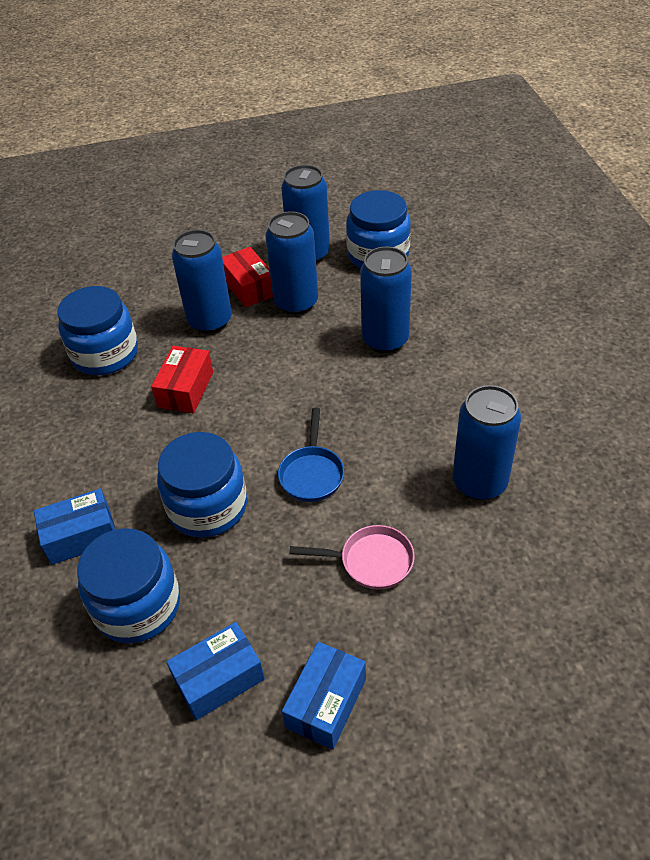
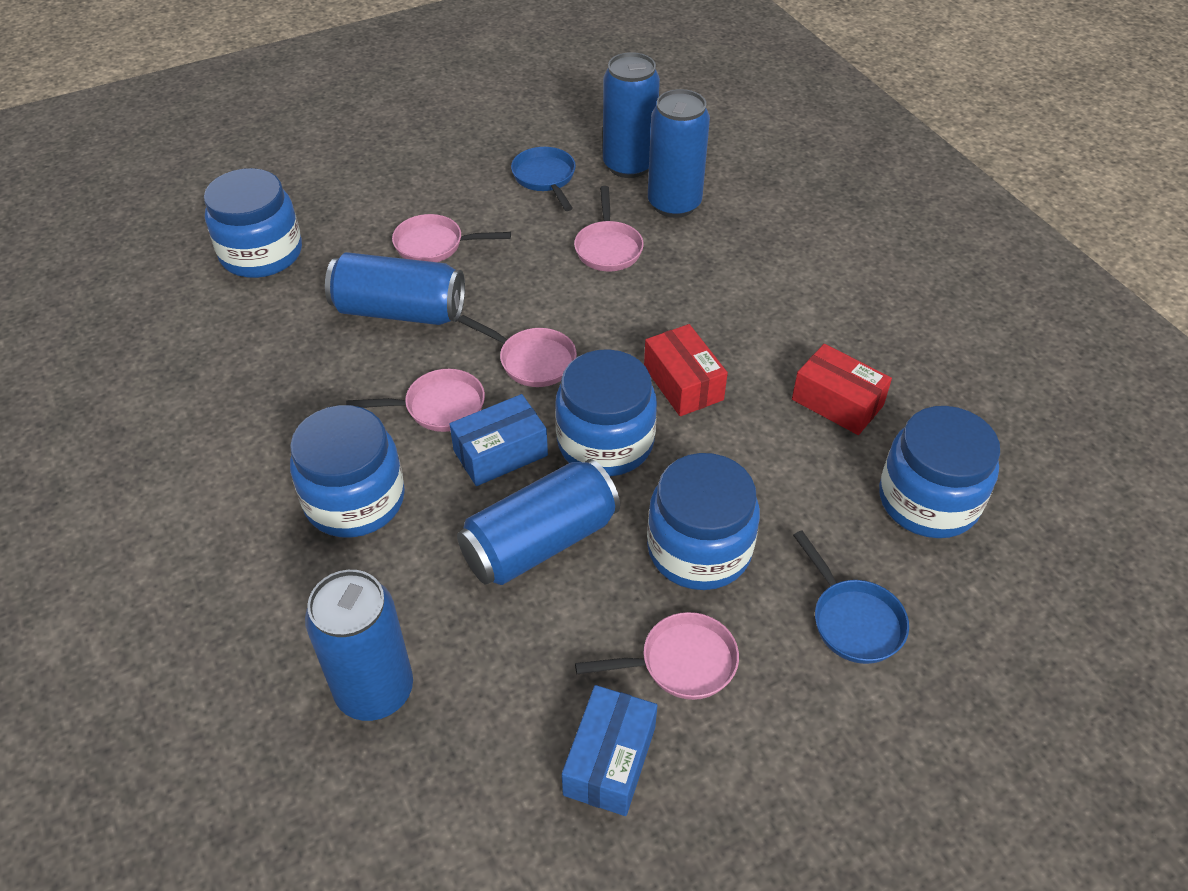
blue box: [34,489,115,565] [166,622,265,720] [282,642,366,750] = 3 -> [450,394,548,486] [562,685,657,816] = 2
blue jar: [57,286,138,375] [77,528,180,643] [157,432,247,538] [346,190,411,268] = 4 -> [204,168,302,278] [290,405,405,538] [555,349,657,476] [647,453,760,590] [879,406,1000,538] = 5
blue pan: [278,408,344,502] = 1 -> [511,147,576,211] [793,530,909,664] = 2
pink pan: [289,525,415,590] = 1 -> [346,369,485,432] [392,214,511,262] [458,315,577,387] [574,186,644,271] [575,612,739,700] = 5

